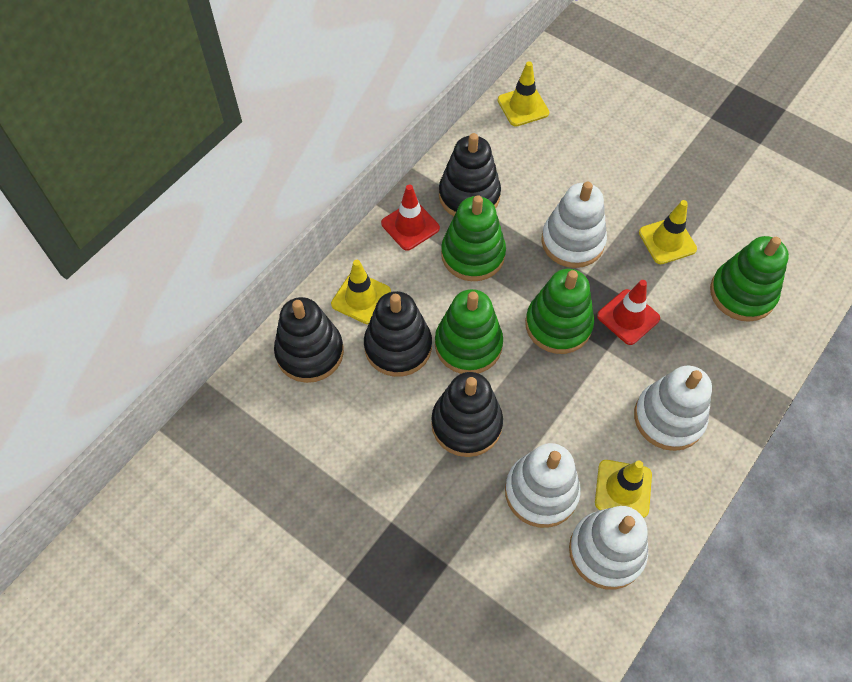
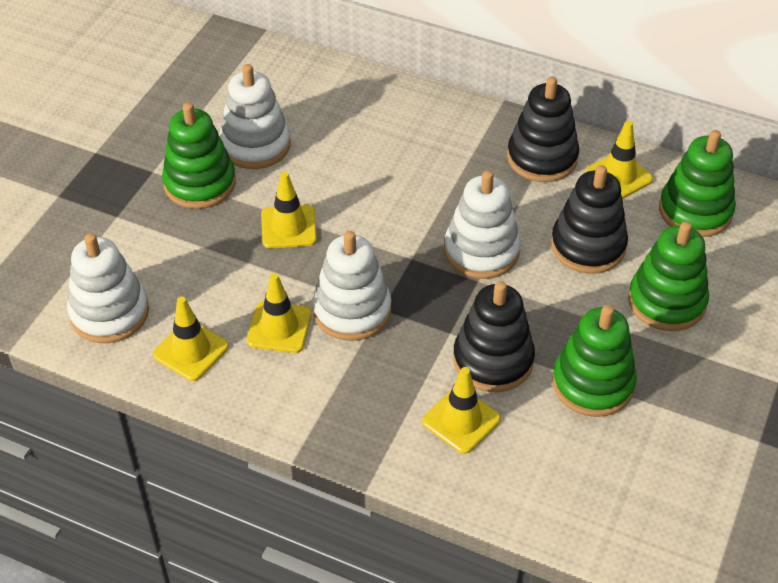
black stacking toy: [274,297,344,383] [364,291,432,377] [431,372,503,457] [439,133,501,216] = 4 -> [453,281,535,392] [507,77,579,182] [551,165,628,274] = 3
red traffic cone: [381,184,440,251] [597,280,660,345] = 2 -> none = 0
yellow traffic cone: [331,260,391,324] [498,61,549,127] [595,460,652,518] [639,200,697,264] = 4 -> [153,296,229,381] [247,273,312,353] [261,172,317,249] [422,367,501,454] [585,121,653,199] = 5

